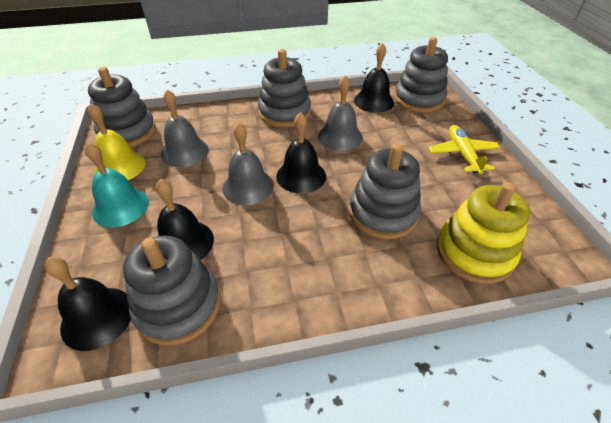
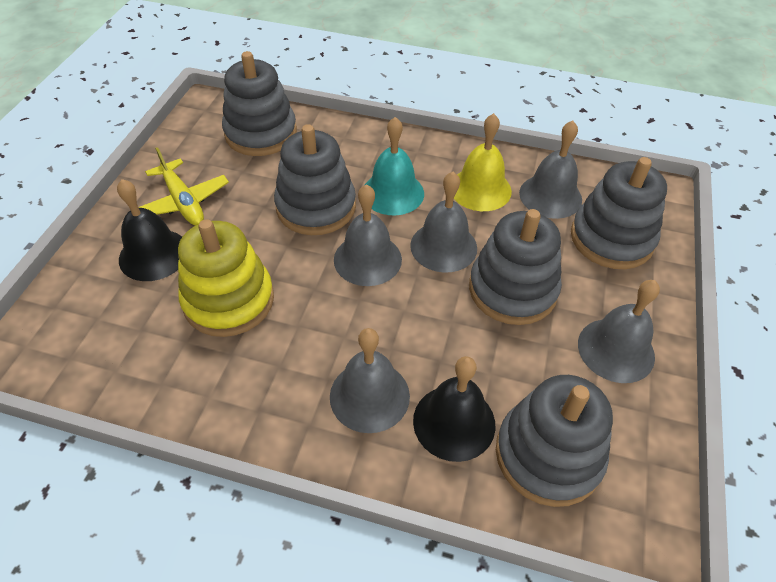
black bell: [45,257,131,351] [156,179,214,260] [276,112,326,193] [354,43,394,113] = 4 -> [117,179,182,281] [413,356,496,462] = 2
grey bell: [161,89,209,167] [222,123,274,205] [318,75,363,151] = 3 -> [330,328,410,433] [334,184,402,286] [410,172,477,273] [519,120,582,219] [578,280,660,383] = 5

